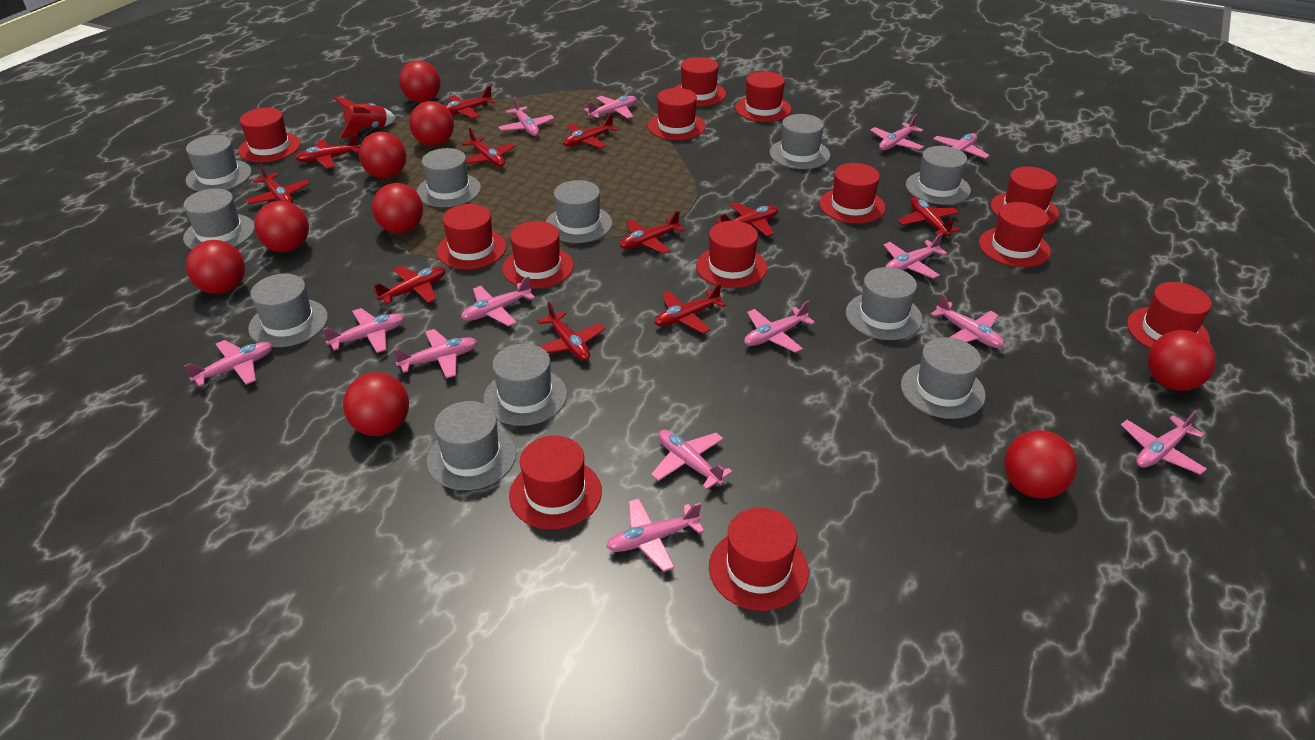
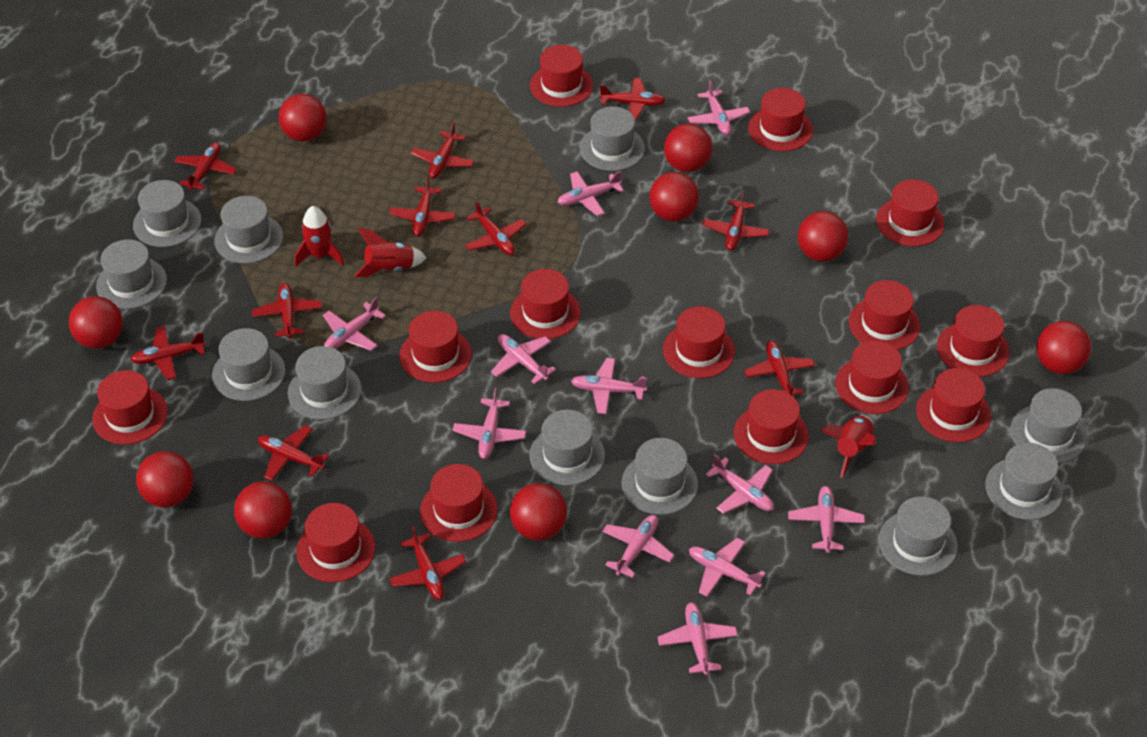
pink plane: [184,340,273,387] [322,308,405,353] [393,329,478,378] [461,276,535,326] [498,97,554,136] [584,96,637,119] [606,498,704,572] [651,429,733,490] [744,301,815,353] [870,114,924,150] [884,233,947,279] [930,294,1004,348] [933,133,990,159] [1121,410,1207,475] = 14 -> [323,297,386,351] [453,388,526,459] [491,334,556,384] [558,171,624,216] [571,358,647,414] [602,515,674,578] [657,602,738,675] [688,80,750,136] [689,538,766,597] [705,454,774,514] [788,486,865,553] = 11
red hat: [238,108,301,162] [436,204,507,269] [502,221,574,289] [509,436,602,530] [648,88,706,140] [674,57,726,106] [696,221,767,288] [709,507,809,611] [735,71,792,122] [819,163,886,224] [979,202,1051,267] [991,166,1059,226] [1127,282,1212,348] = 13 -> [92,370,168,445] [296,503,375,582] [399,311,472,383] [420,464,497,542] [510,269,581,339] [530,45,593,107] [663,306,735,378] [734,389,809,464] [748,88,813,151] [835,341,909,414] [849,280,920,350] [876,179,945,246] [916,368,991,442] [937,305,1010,377] = 14
red rocket: [333,96,396,138] = 1 -> [295,206,344,267] [354,228,426,278] [821,415,876,478] = 3

